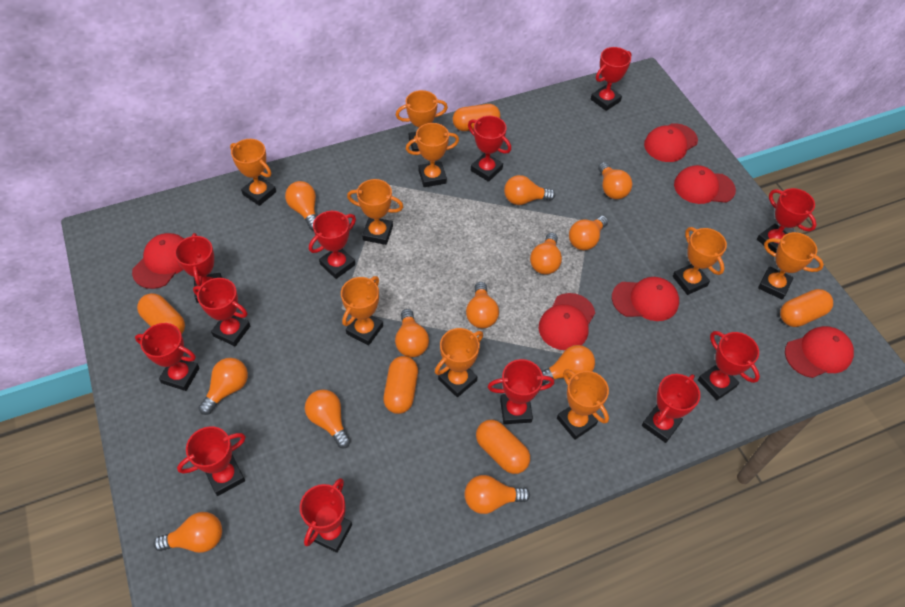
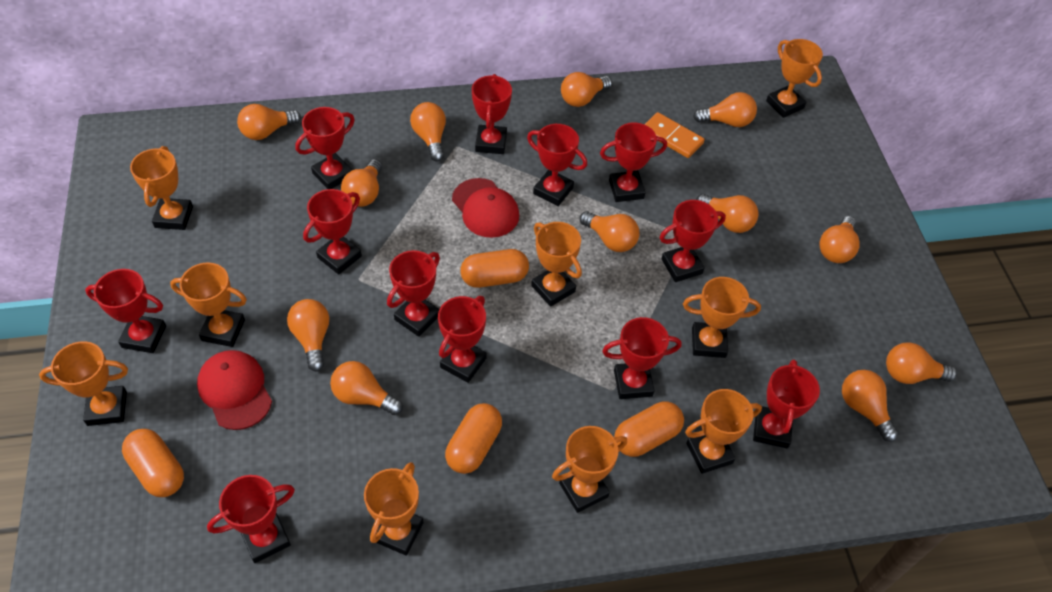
orange capsule: [137,293,185,335] [383,356,418,414] [453,104,500,131] [476,420,530,474] [780,289,833,327] = 5 -> [122,429,184,497] [445,403,502,474] [460,249,529,288] [614,401,684,457] = 4
orange domino: none = 0 -> [645,112,705,158] = 1
red cap: [132,233,184,289] [539,293,595,350] [612,277,679,321] [644,123,698,162] [674,165,736,204] [785,326,854,378] = 6 -> [197,350,272,430] [452,178,519,238] = 2

